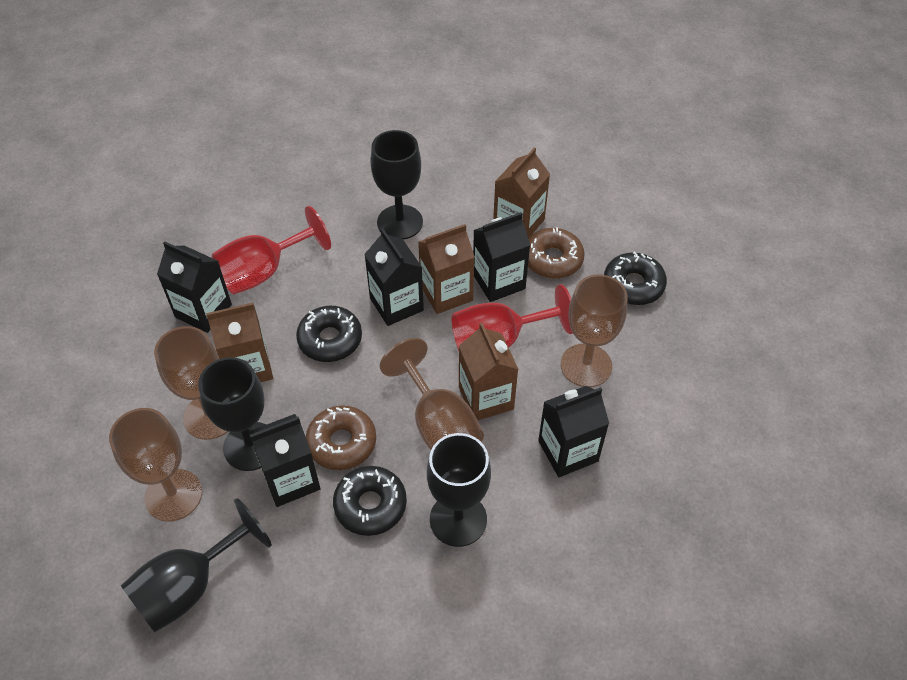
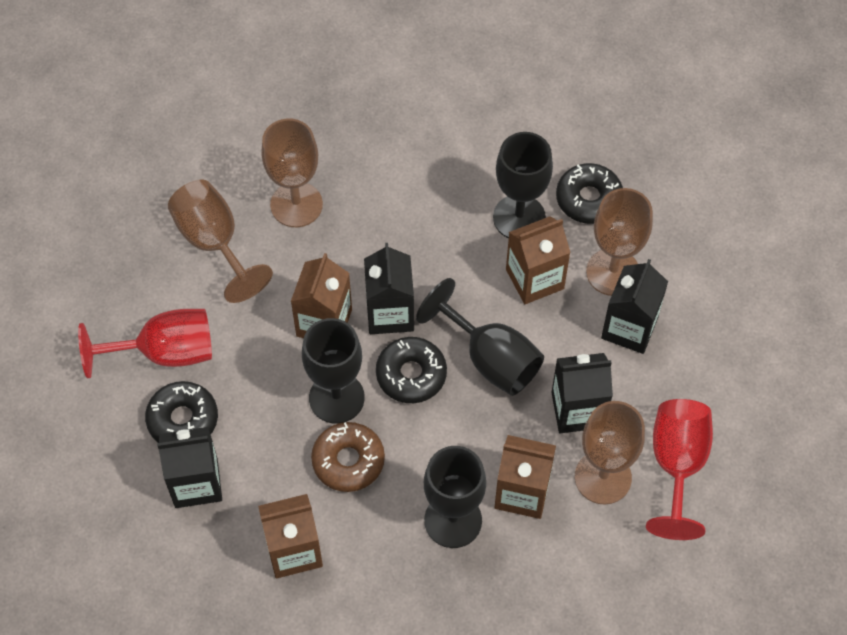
black carton: [157,241,232,333] [248,414,320,507] [364,229,424,326] [473,212,530,302] [538,386,609,477] = 5 -> [157,427,222,508] [364,243,414,334] [551,353,613,433] [601,259,668,354] = 4
brown donut: [306,405,376,470] [528,228,585,279] = 2 -> [311,422,385,492] = 1

